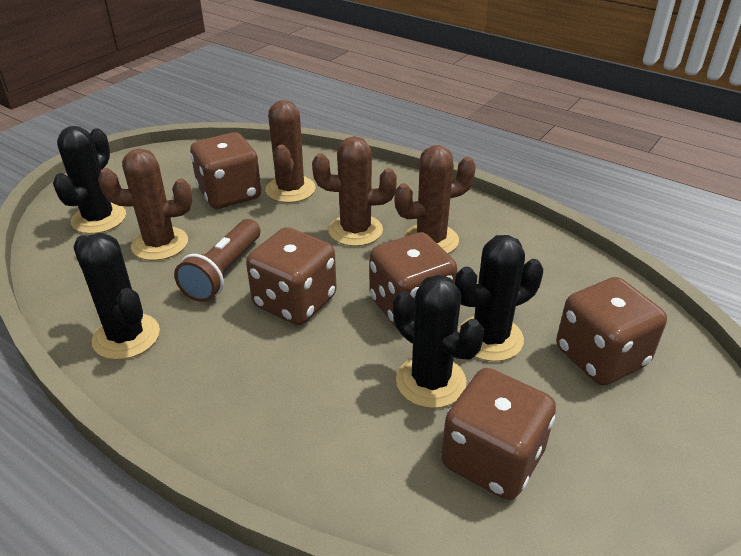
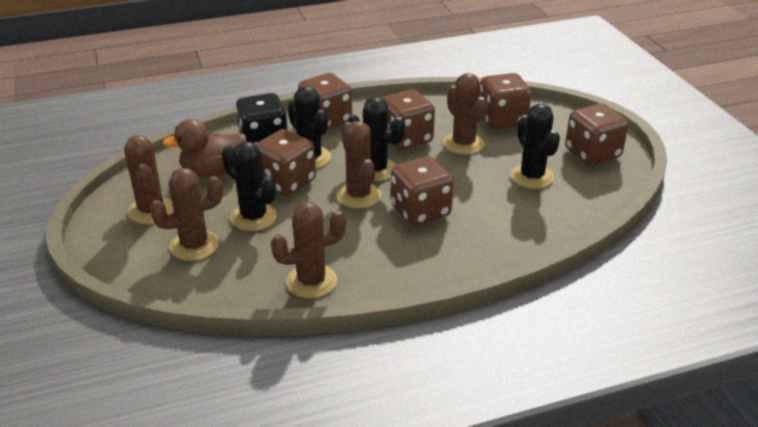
black dice: none = 0 -> [236,93,287,144] = 1
brown cactus: [98,148,192,261] [265,100,316,203] [312,136,397,246] [394,145,476,254] = 4 -> [124,135,174,224] [150,168,223,261] [271,202,346,298] [337,121,381,208] [443,73,488,155] = 5
brown dice: [190,132,261,209] [246,227,337,325] [369,232,458,327] [441,368,556,500] [556,277,667,385] = 5 -> [255,129,316,196] [298,73,352,130] [382,90,435,150] [391,156,454,226] [480,73,532,129] [565,103,629,165] = 6
brown duck: none = 0 -> [162,119,247,177] = 1
brown flashlight: [174,219,260,302] = 1 -> none = 0

